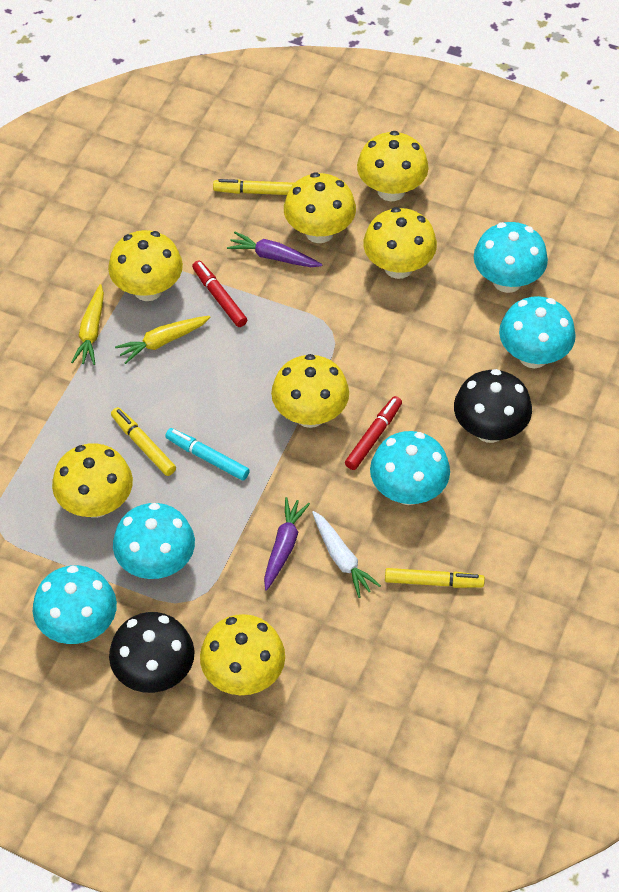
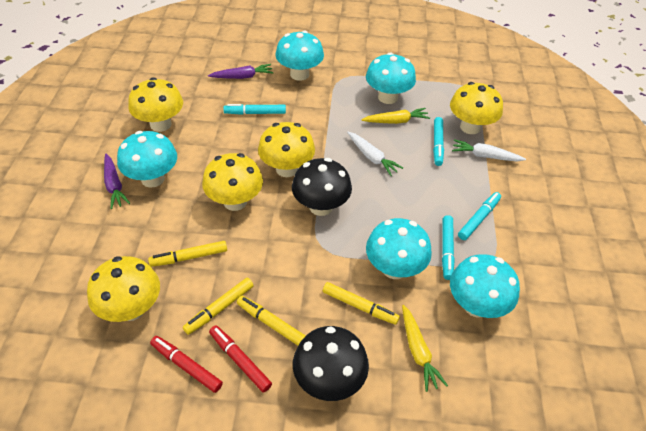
turquoise marker: [165,428,250,481] = 1 -> [223,104,286,115] [433,117,444,166] [442,215,455,280] [458,192,501,240] = 4
white carrot: [312,511,381,598] = 1 -> [347,132,403,176] [452,139,526,161] = 2
yellow marker: [111,407,176,476] [213,179,294,195] [385,568,485,588] = 3 -> [148,241,227,267] [183,278,254,335] [237,296,306,346] [323,282,400,325] = 4
yellow mushroom: [52,443,133,518] [108,230,183,301] [200,614,285,695] [271,354,349,428] [284,172,356,243] [357,131,429,201] [363,207,437,279] = 7 -> [87,256,160,322] [128,77,183,132] [202,153,263,211] [258,122,315,177] [450,82,503,134] = 5

